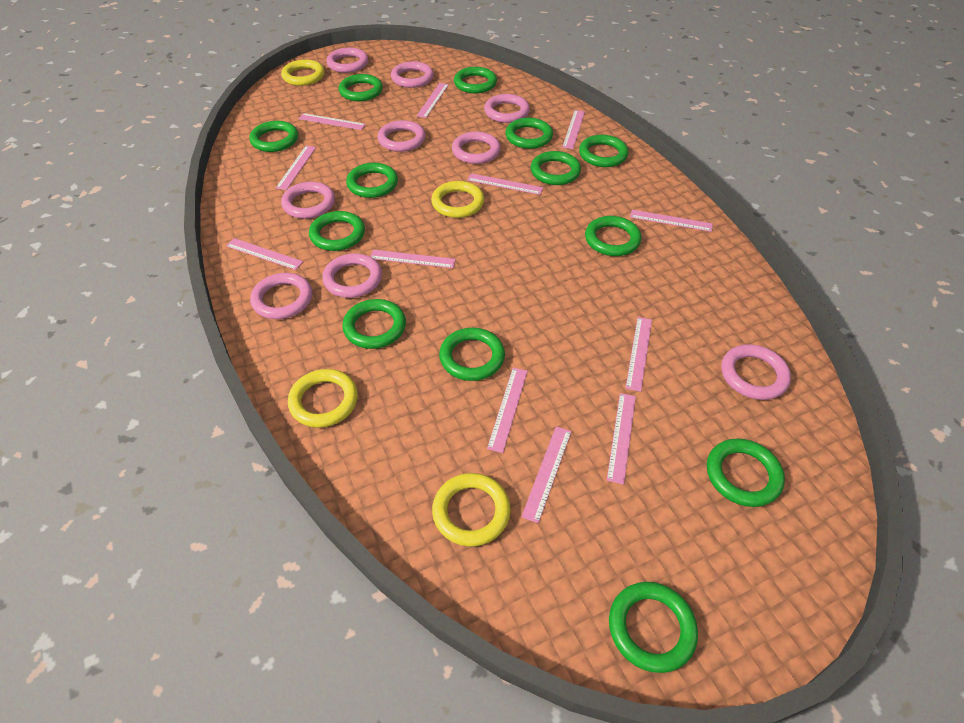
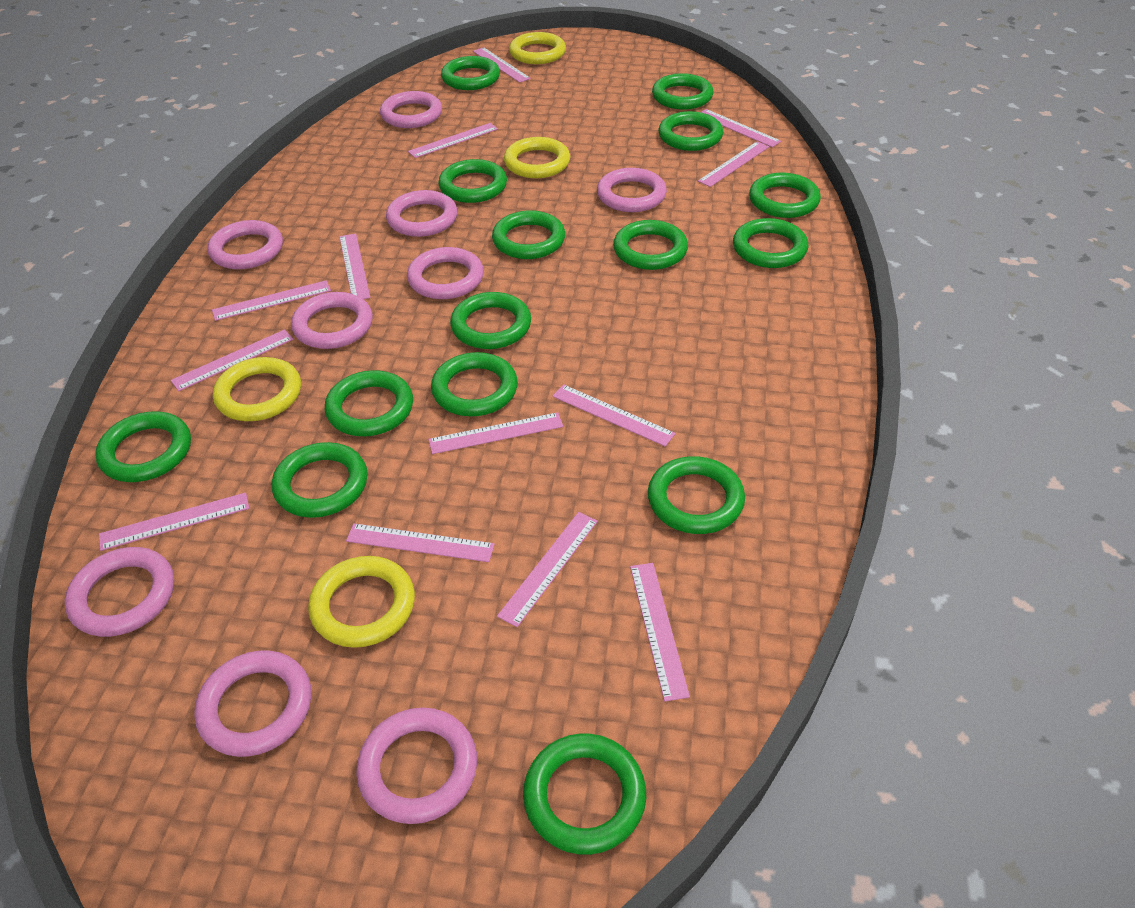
green ring: [249,121,298,152] [309,211,365,251] [339,74,383,101] [342,299,406,349] [346,163,398,198] [439,328,505,381] [454,67,497,93] [505,118,553,149] [531,151,581,185] [579,135,628,167] [585,216,642,256] [609,582,698,673] [707,438,785,507] = 13 -> [95,411,191,482] [272,442,368,518] [325,370,413,436] [431,352,518,416] [438,159,507,203] [441,56,500,90] [450,292,531,349] [492,210,565,259] [523,734,646,855] [613,220,688,270] [648,456,745,534] [652,73,713,110] [658,111,723,151] [733,218,809,268] [749,173,821,218] = 15
pink ruler: [226,238,303,270] [276,146,316,190] [299,113,366,130] [370,250,456,268] [417,83,449,118] [467,173,543,195] [487,368,528,453] [521,426,572,523] [562,110,585,149] [607,393,636,484] [625,317,652,392] [630,210,713,232] = 12 -> [99,492,249,551] [171,329,293,391] [212,280,331,321] [339,233,370,299] [346,523,495,562] [408,123,498,158] [428,412,563,454] [473,47,531,83] [497,512,598,627] [553,384,676,446] [630,563,690,701] [698,142,769,187] [701,109,781,147] = 13

